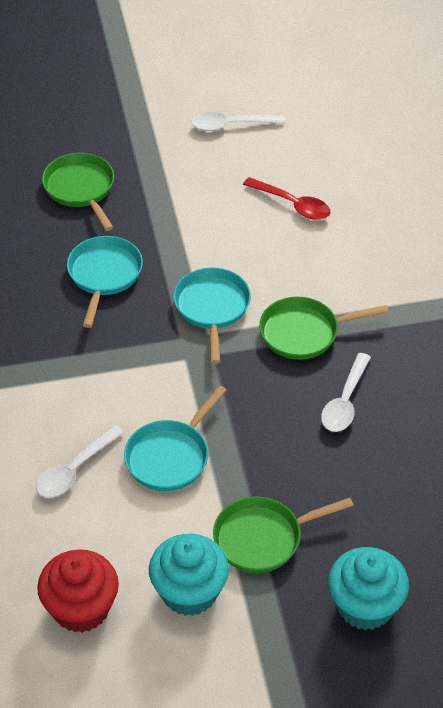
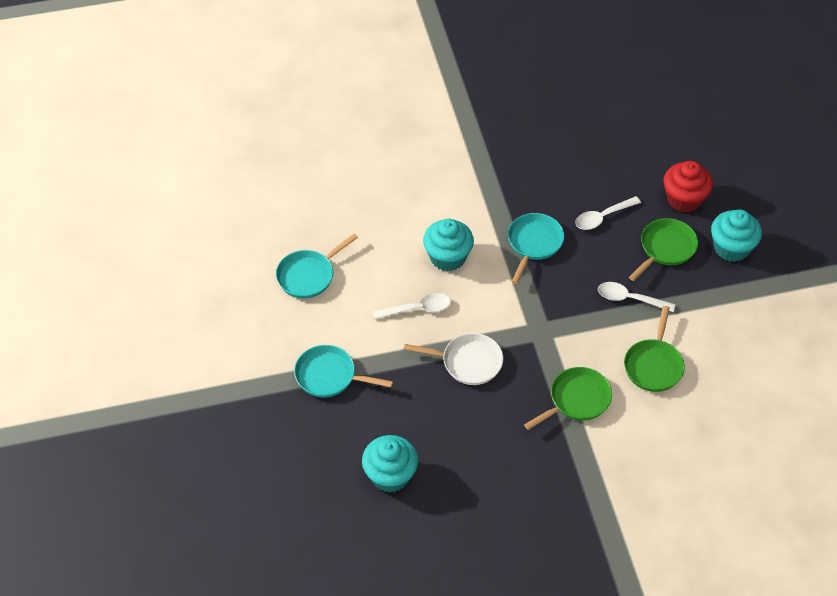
red spoon: [243,177,330,220] = 1 -> none = 0
turquoise cupcake: [149,534,229,616] [328,547,409,630] = 2 -> [362,435,418,493] [423,219,474,271] [711,209,762,262] = 3
white pan: none = 0 -> [404,333,503,385] = 1

